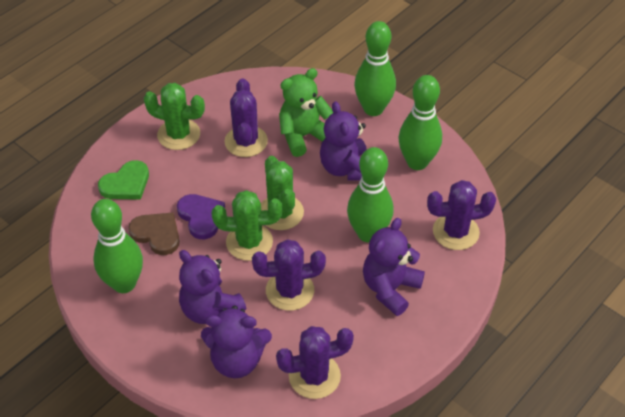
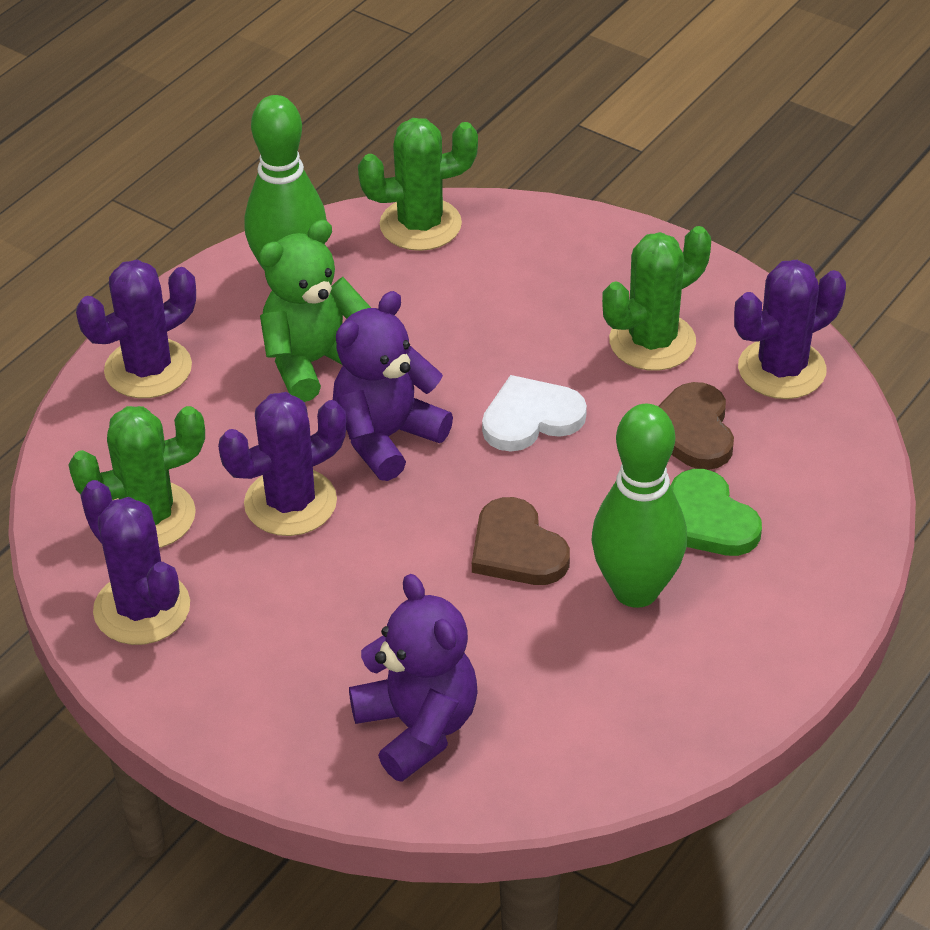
brown heart: [128,212,180,255] = 1 -> [472,497,570,585] [658,382,734,470] = 2
green bowling pin: [91,199,143,293] [347,147,394,242] [354,21,396,116] [398,75,442,170] = 4 -> [245,95,327,271] [591,404,687,608] = 2
purple heart: [177,194,225,239] = 1 -> none = 0
purple teddy bear: [179,250,246,324] [201,305,272,378] [320,101,367,181] [363,218,425,316] = 4 -> [333,291,453,481] [349,574,478,782] = 2
white heart: none = 0 -> [482,375,587,452] = 1

